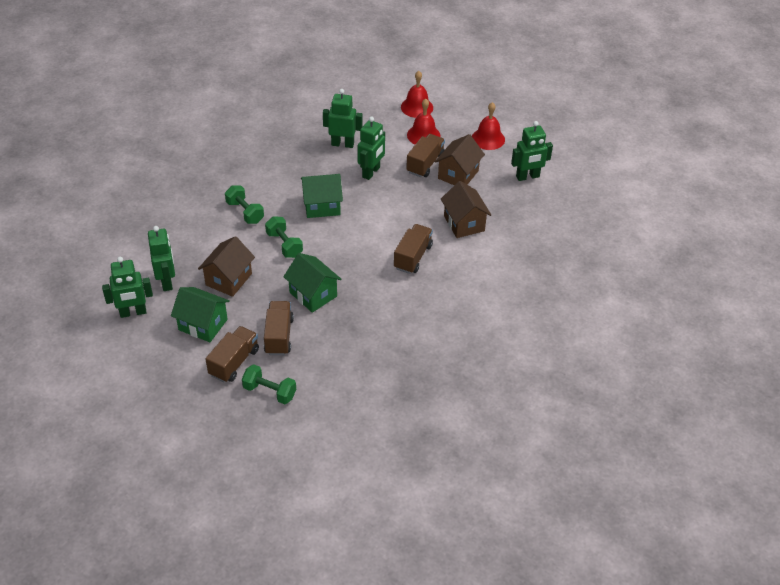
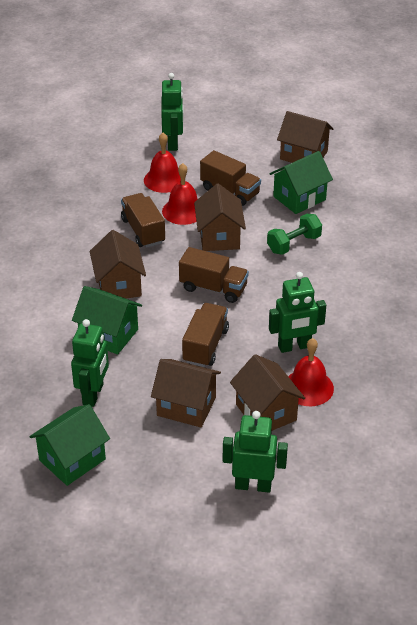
brown house: [198,236,255,297] [435,134,485,185] [441,181,491,238] = 3 -> [90,230,146,299] [151,359,221,428] [194,184,246,251] [230,354,305,431] [277,111,334,163] = 5
green dumbbell: [225,185,264,224] [242,364,296,404] [265,216,303,258] = 3 -> [267,214,322,255] = 1
green robot: [102,257,153,318] [148,226,175,291] [323,89,363,148] [357,117,385,180] [511,121,553,181] = 5 -> [71,319,109,407] [161,73,184,151] [223,411,288,493] [269,272,326,353] = 4

